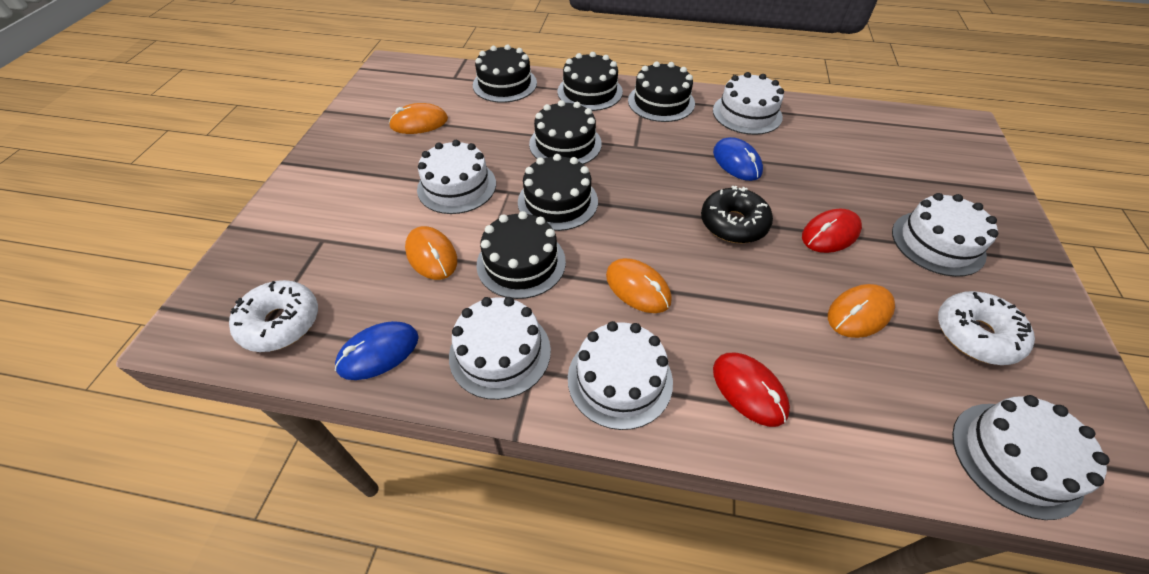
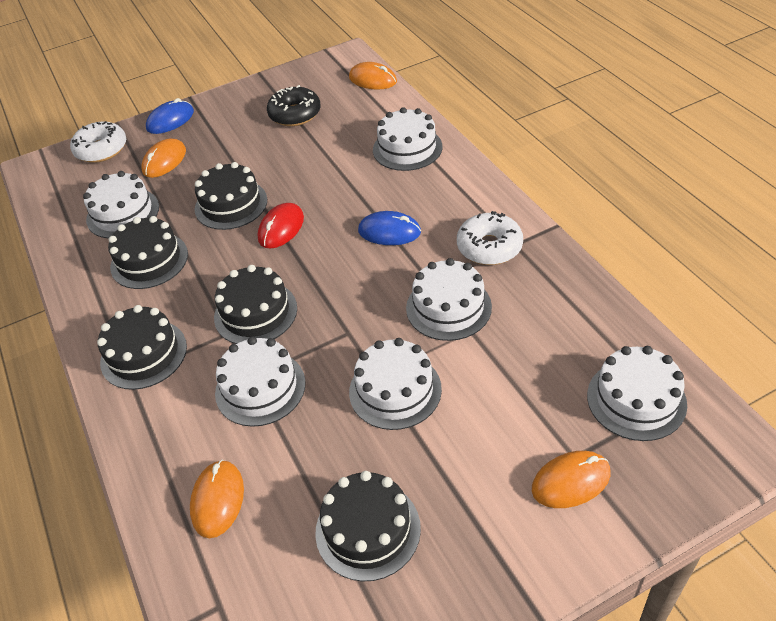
black cake: [473,45,537,103] [476,211,566,299] [518,154,598,231] [529,100,602,165] [558,52,623,111] [628,61,695,122] = 6 -> [97,305,187,390] [108,216,188,289] [195,162,267,230] [214,265,297,344] [315,471,421,581] = 5
red mouse: [713,353,790,427] [802,209,862,253] = 2 -> [258,203,304,248] = 1

